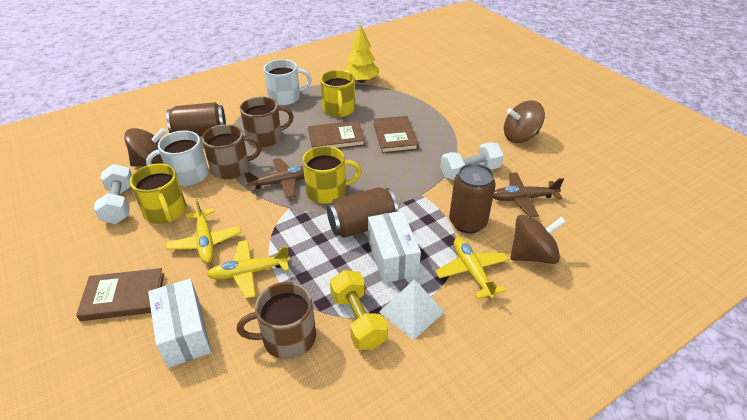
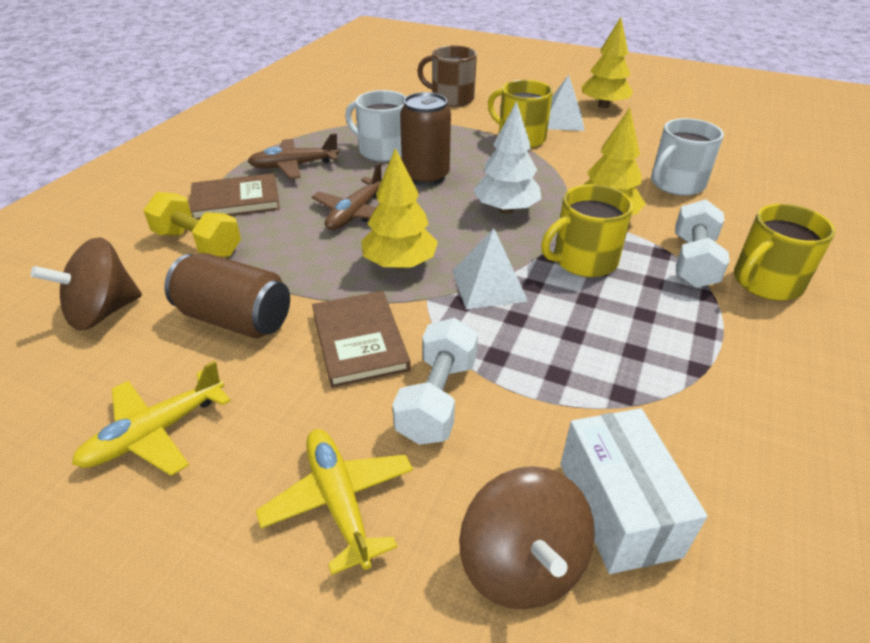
brown book: [76,268,164,321] [308,121,365,149] [373,116,419,154] = 3 -> [190,173,280,220] [312,291,411,388] = 2
brown can: [166,102,226,137] [327,187,398,238] [449,163,496,233] = 3 -> [164,253,290,338] [400,92,451,186] = 2
brown mug: [202,124,262,179] [237,282,316,359] [240,97,294,148] = 3 -> [417,45,477,107] = 1
brown spinning top: [124,128,166,166] [504,101,545,143] [511,215,566,264] = 3 -> [31,237,142,330] [459,466,595,609] = 2
white box: [148,279,211,368] [368,211,421,283] = 2 -> [561,408,707,574] = 1
white pyramid: [379,279,444,340] = 1 -> [452,228,528,309] [548,75,585,131] = 2
white tree: none = 0 -> [473,101,542,214] = 1
yellow plane: [166,199,241,263] [207,240,290,299] [435,237,509,299] = 3 -> [72,361,231,476] [256,429,413,575] = 2
yellow tree: [344,24,379,83] = 1 -> [361,148,438,269] [581,17,633,108] [583,108,646,215] = 3

